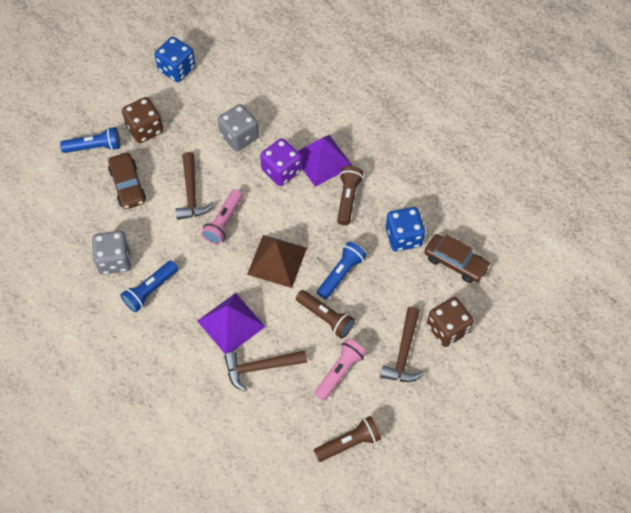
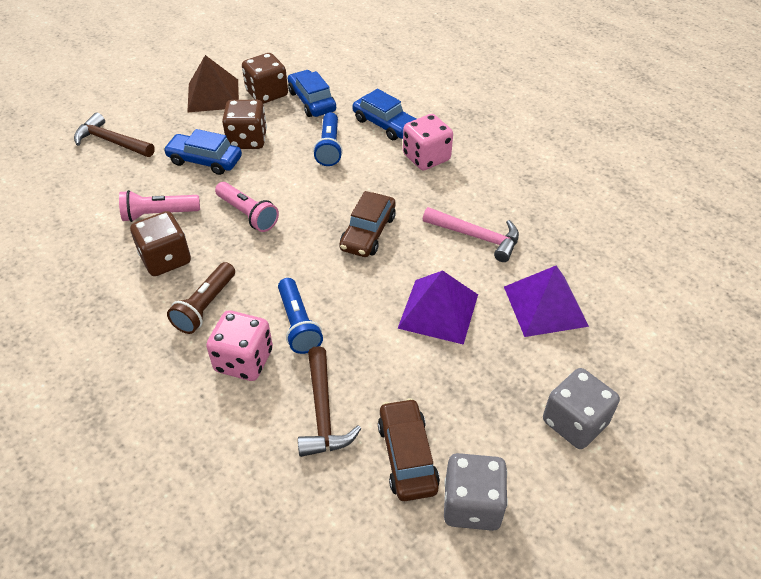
blue car: none = 0 -> [163,129,242,175] [288,70,336,117] [352,89,416,140] = 3
blue dice: [154,37,196,82] [386,207,425,252] = 2 -> none = 0
blue flashlight: [60,127,120,153] [121,260,178,312] [317,242,367,299] = 3 -> [278,278,323,354] [313,112,343,166] = 2
brown dice: [122,97,164,143] [427,297,474,347] = 2 -> [130,211,191,276] [222,100,267,149] [242,53,288,104] = 3
brown flashlight: [296,290,355,339] [314,416,381,462] [337,166,363,226] = 3 -> [167,262,235,334] = 1
brown hammer: [176,152,214,220] [224,350,307,392] [380,307,424,382] = 3 -> [74,113,155,157] [298,346,361,457] = 2
pink dice: none = 0 -> [206,310,273,381] [403,114,453,170] = 2
pink hammer: none = 0 -> [423,207,519,262] = 1
purple dice: [260,138,302,186] = 1 -> none = 0

